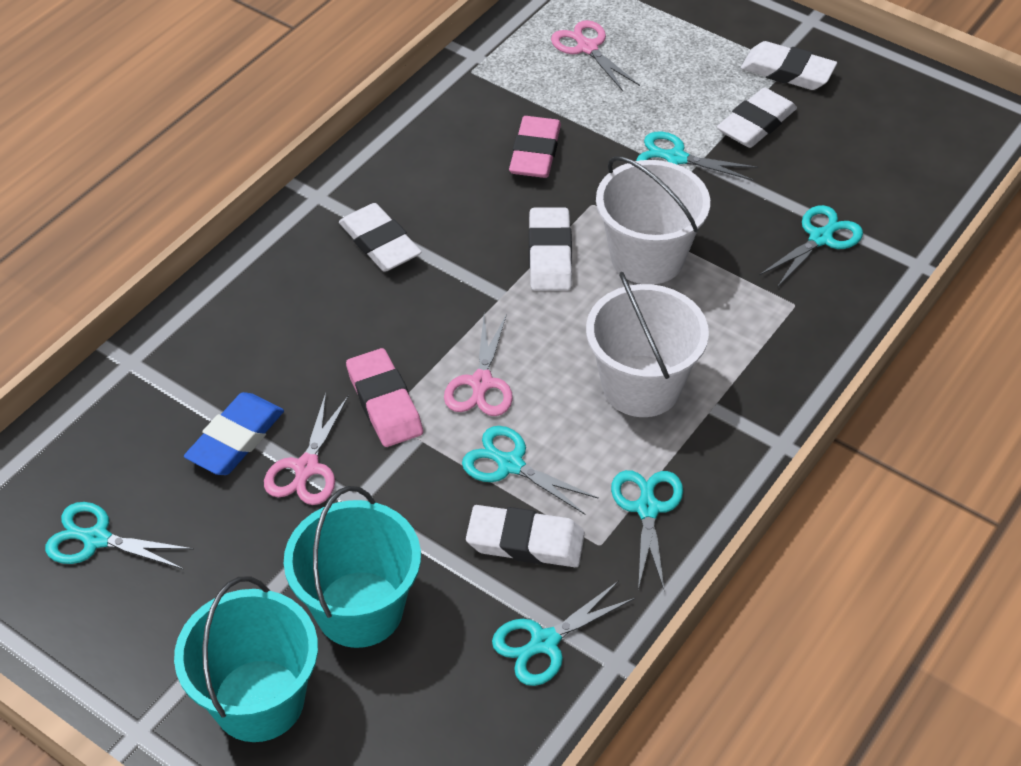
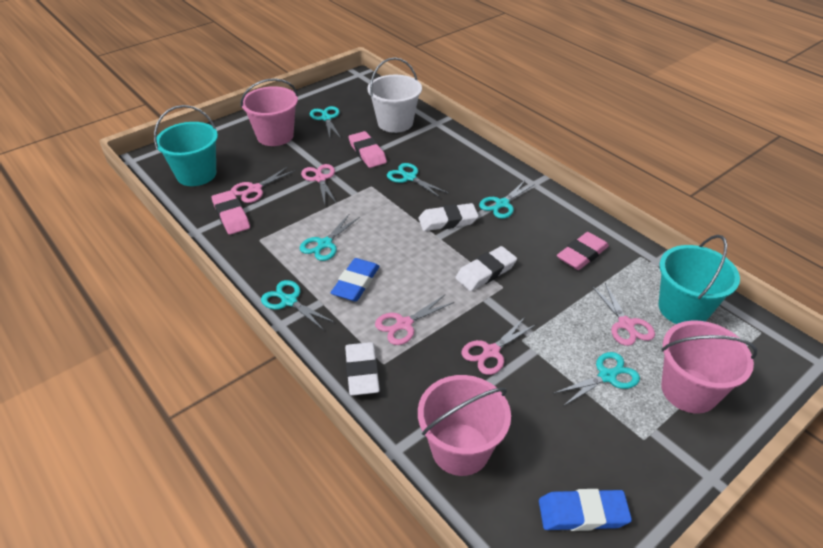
blue eraser: [184,392,284,475] = 1 -> [331,258,380,301] [539,489,632,531] = 2
pink bucket: none = 0 -> [241,78,298,146] [418,375,511,476] [661,321,757,414] = 3
pink eraser: [346,348,423,447] [509,116,561,178] = 2 -> [211,190,250,235] [349,131,387,168] [557,232,609,270] = 3
pink scissors: [264,393,349,505] [444,314,513,416] [551,20,640,91] = 3 -> [231,166,295,203] [301,164,337,205] [375,295,454,345] [461,317,537,375] [592,283,655,346] = 5
white bucket: [586,272,709,417] [596,156,710,284] = 2 -> [367,57,422,133] = 1
white eraser: [339,203,422,272] [466,505,585,567] [529,207,572,291] [717,88,797,148] [741,41,837,90] = 5 -> [345,342,380,396] [419,203,479,231] [455,246,517,291] = 3

